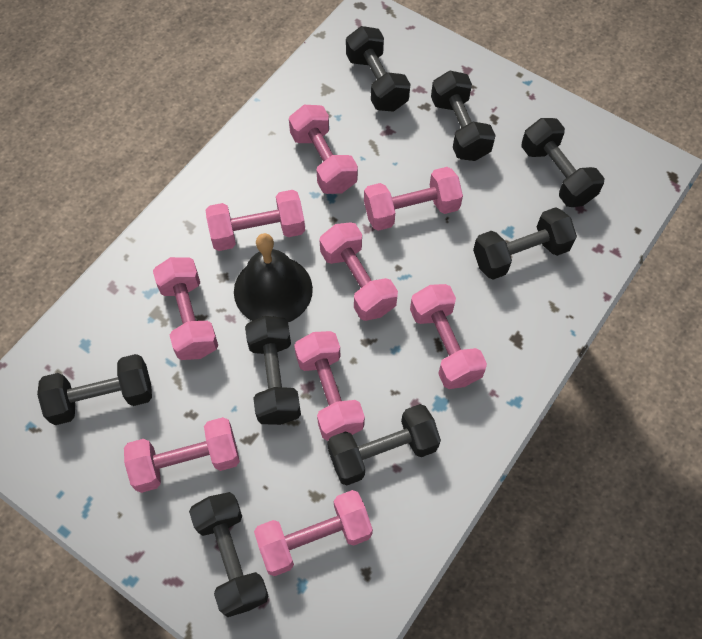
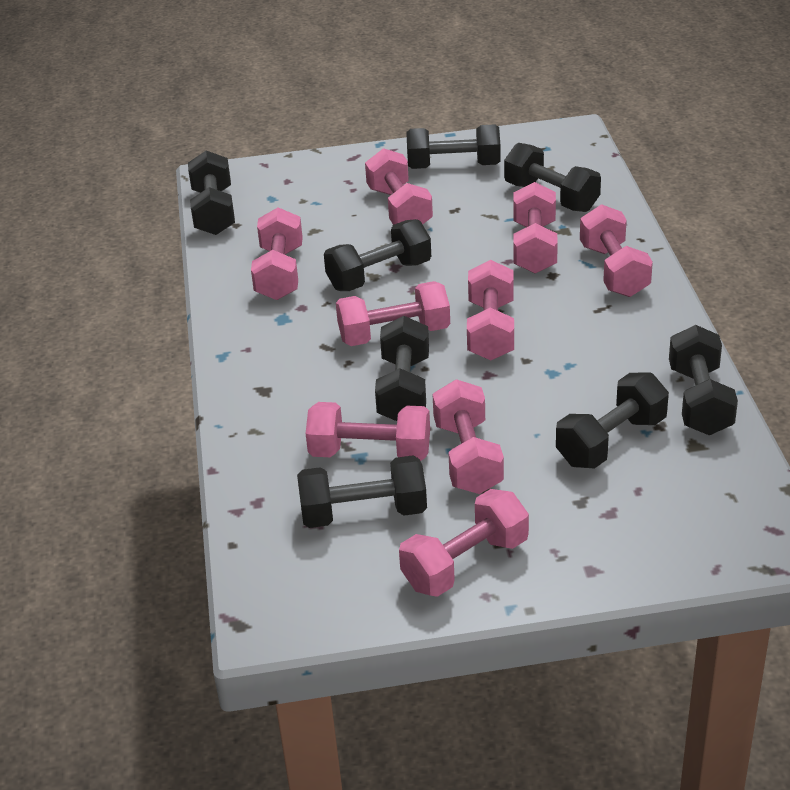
black bell: [234,233,313,322] = 1 -> none = 0

